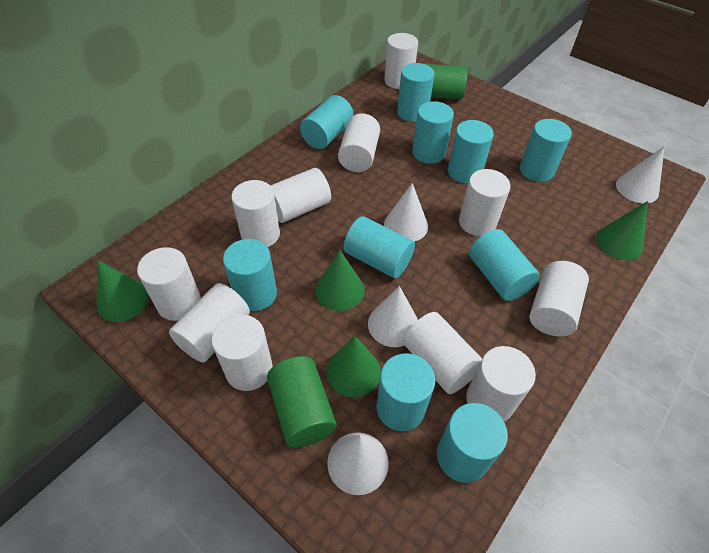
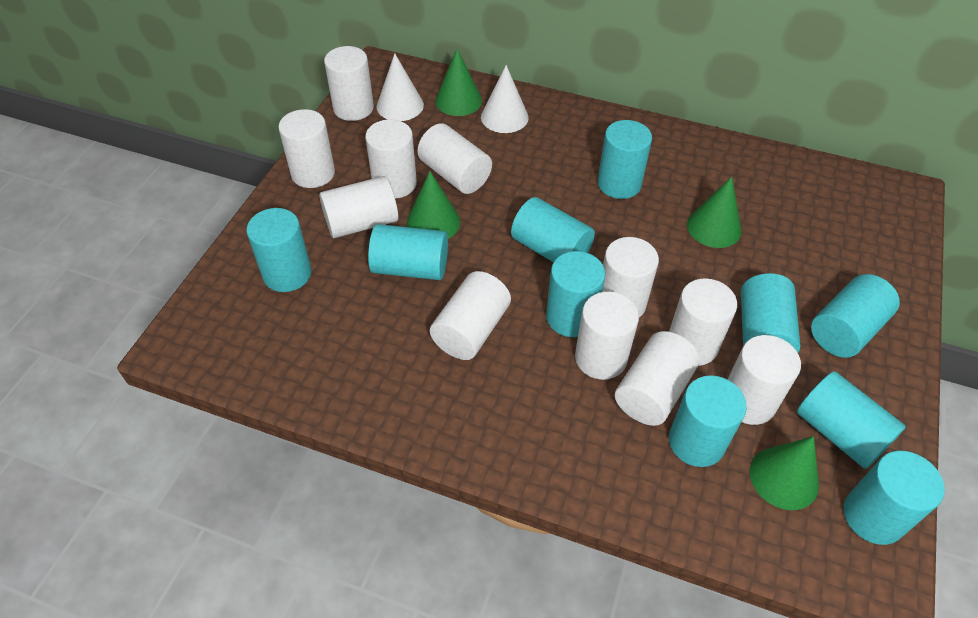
green cylinder: [267,356,337,447] [426,64,467,99] = 2 -> none = 0
white cone: [327,432,389,495] [368,286,418,347] [384,183,428,242] [616,146,665,203] = 4 -> [377,54,424,121] [481,65,529,133] = 2

